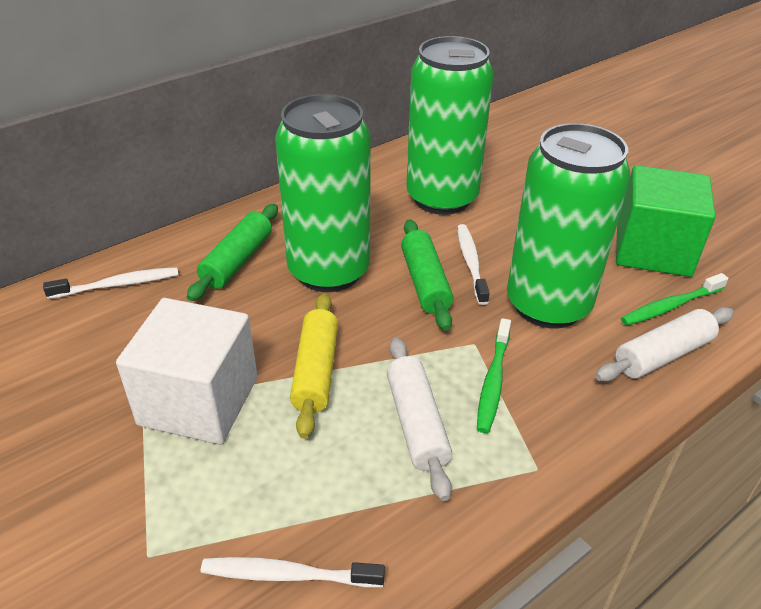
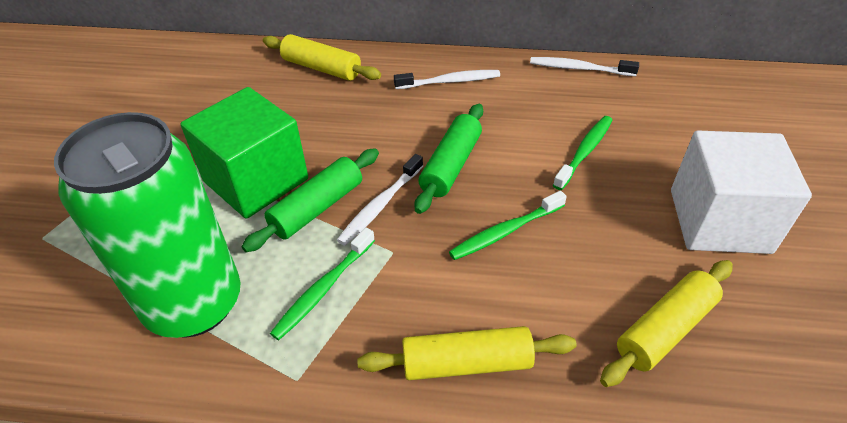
green can: [275,94,371,292] [406,36,494,215] [507,123,630,329] = 3 -> [54,112,240,338] = 1
green toothbrush: [477,318,511,433] [621,273,728,325] = 2 -> [270,228,375,340] [449,191,567,260] [553,116,612,190] = 3
white rolling pin: [387,337,452,501] [595,307,734,382] = 2 -> none = 0
yellow rolling pin: [290,293,338,439] = 1 -> [263,34,381,81] [357,326,577,380] [600,260,733,387] = 3

